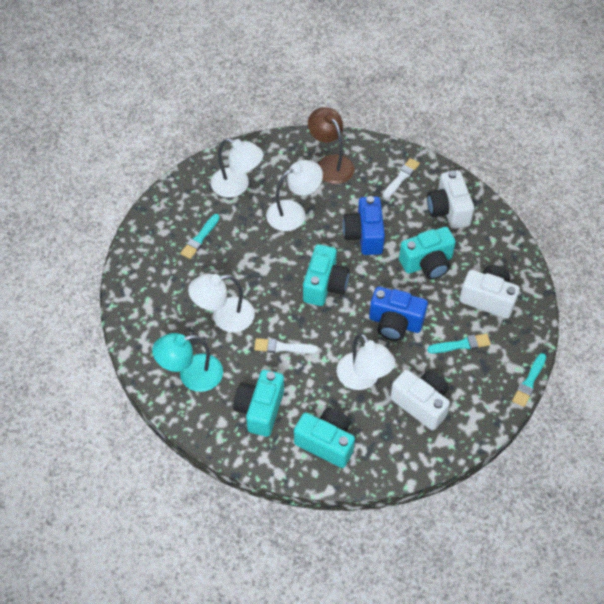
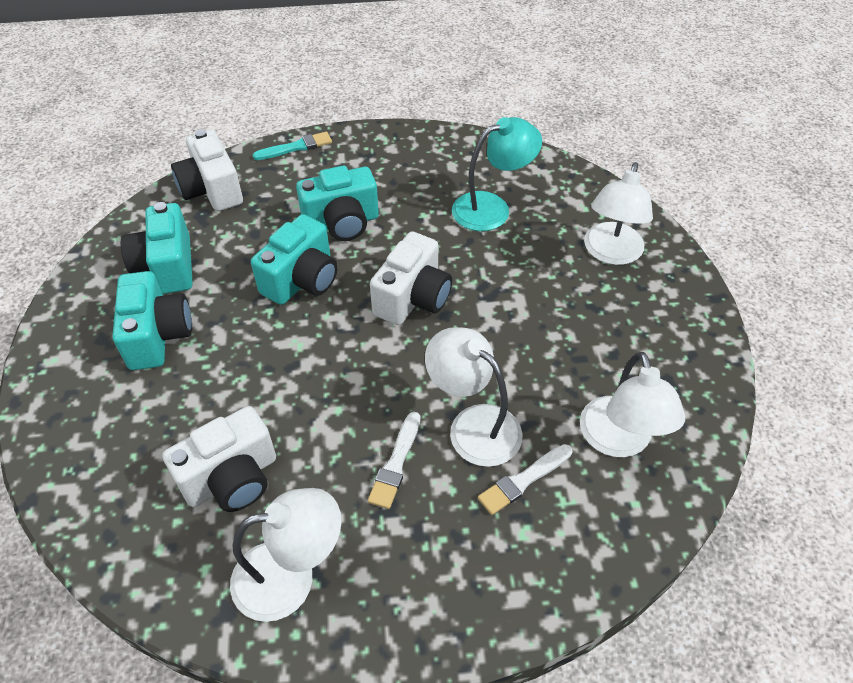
blue camera: [343,196,385,255] [369,287,428,341] = 2 -> none = 0
brown lamp: [308,107,355,184] = 1 -> none = 0
turquoise brush: [180,214,220,259] [427,333,491,354] [512,353,546,407] = 3 -> [253,132,332,160] = 1

